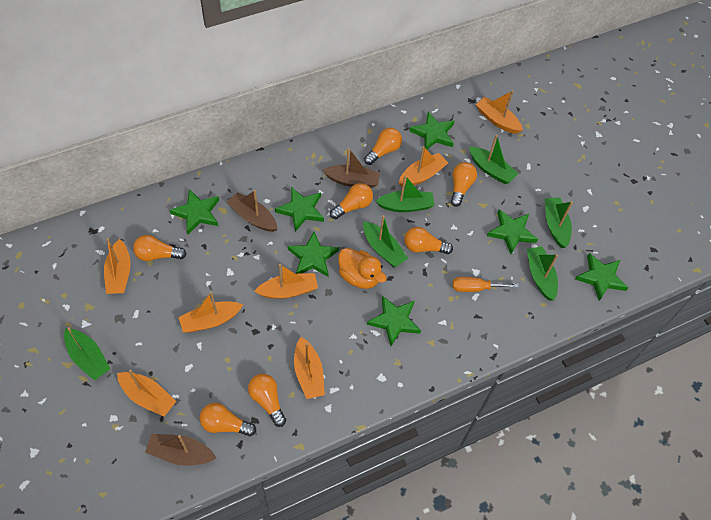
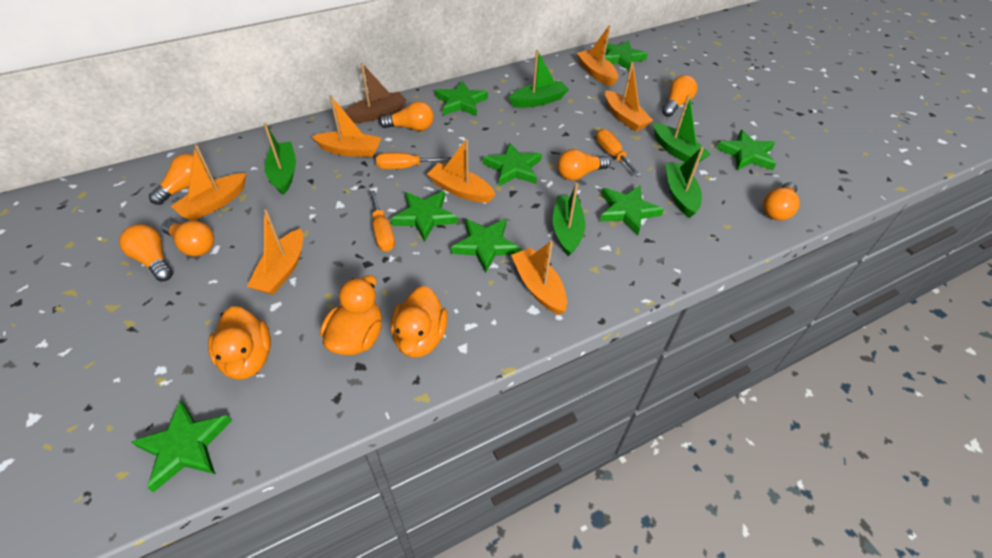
brown boat: [145,434,216,466] [227,190,277,232] [323,148,380,188] = 3 -> [344,63,406,123] = 1
green boat: [64,327,110,381] [363,215,408,267] [376,175,435,212] [469,134,518,184] [527,247,558,301] [545,198,573,248] = 6 -> [263,123,296,195] [509,50,569,108] [553,183,585,257] [653,95,711,163] [666,147,704,218] = 5
green star: [170,189,219,234] [275,187,324,232] [288,232,339,277] [367,296,421,346] [409,112,454,150] [487,210,538,254] [575,253,629,301] = 7 -> [131,400,232,492] [391,191,458,242] [435,80,488,116] [451,219,521,273] [483,142,542,186] [600,185,664,235] [605,40,648,71] [716,130,776,170] = 8
orange duck: [338,248,387,289] = 1 -> [208,306,271,380] [320,275,382,355] [391,286,448,358] = 3
orange screwdriver: [453,277,519,292] = 1 -> [369,190,395,251] [376,152,452,169] [596,129,642,177] = 3

